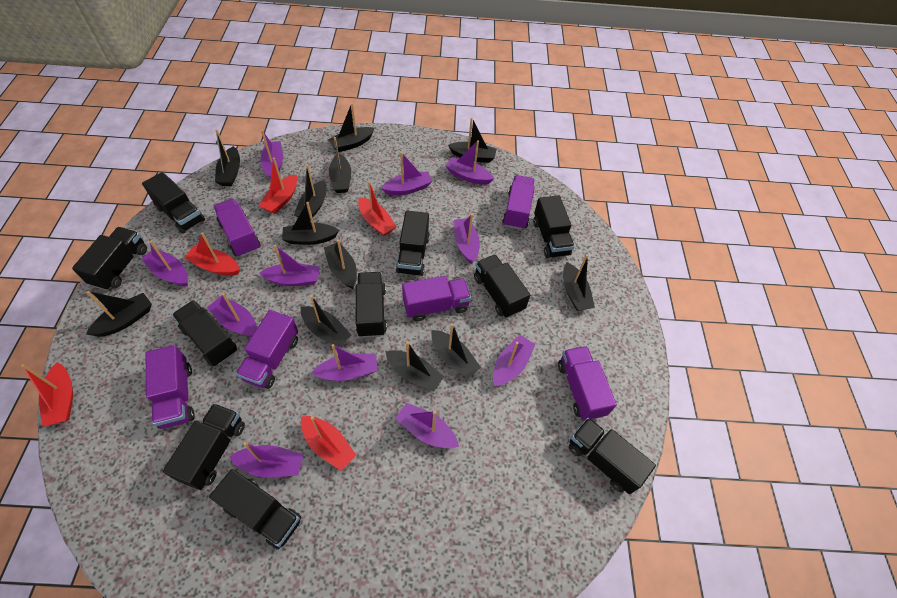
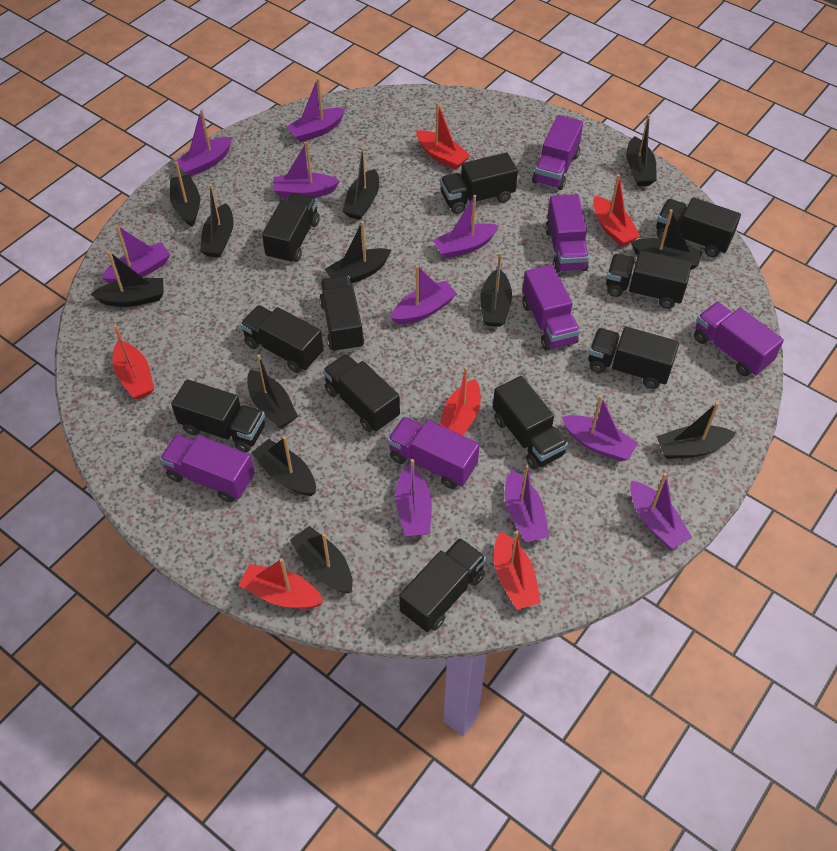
black truck: [72,227,147,291] [142,172,205,234] [163,403,245,490] [172,300,237,366] [209,469,301,550] [356,272,387,338] [396,211,430,276] [474,255,530,318] [533,195,575,258] [568,418,656,494] = 10 -> [171,379,265,452] [240,305,323,373] [262,193,320,264] [319,275,365,353] [323,354,400,432] [399,538,486,632] [440,152,518,214] [493,376,568,469] [589,326,679,389] [606,250,692,309] [656,197,741,257] = 11
purple boat: [141,240,188,286] [207,293,257,337] [229,442,304,477] [259,245,320,286] [260,130,283,179] [311,344,378,381] [381,152,433,195] [395,403,459,448] [446,140,494,185] [454,214,480,264] [493,335,535,386] = 11 -> [101,225,170,283] [174,109,232,177] [273,142,340,198] [286,78,345,143] [391,265,457,324] [395,459,432,536] [433,195,499,258] [505,465,549,542] [562,395,638,461] [630,473,692,549] = 10
red boat: [21,362,73,427] [184,232,240,276] [258,158,297,214] [301,416,356,471] [358,181,396,236] = 5 -> [113,325,154,399] [238,558,324,609] [416,102,471,170] [440,367,481,435] [494,531,541,610] [593,174,640,246] = 6

